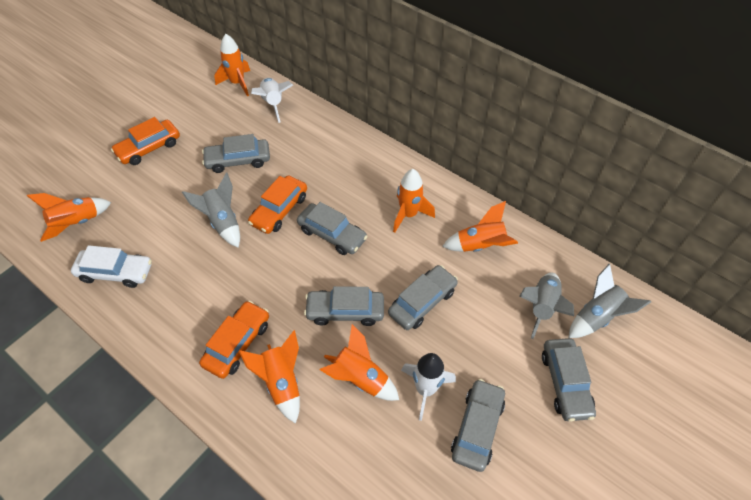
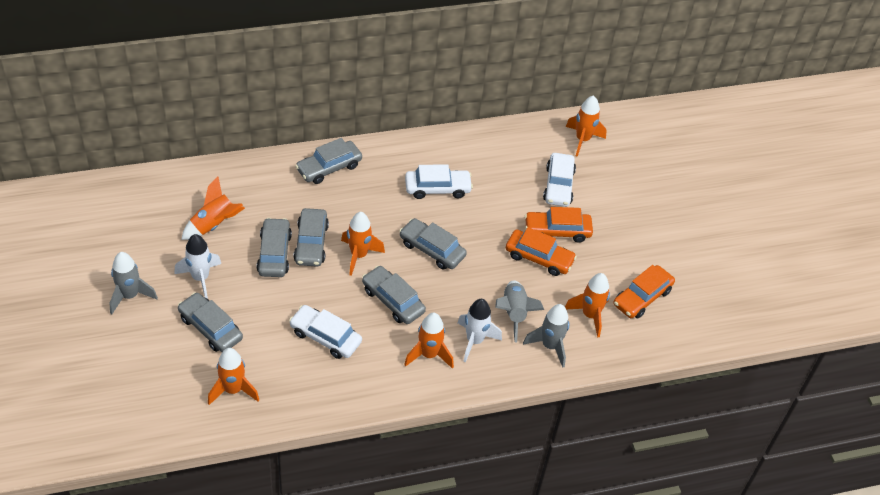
white car: [71,245,152,288] = 1 -> [289,305,362,359] [405,164,473,199] [543,153,576,207] = 3

